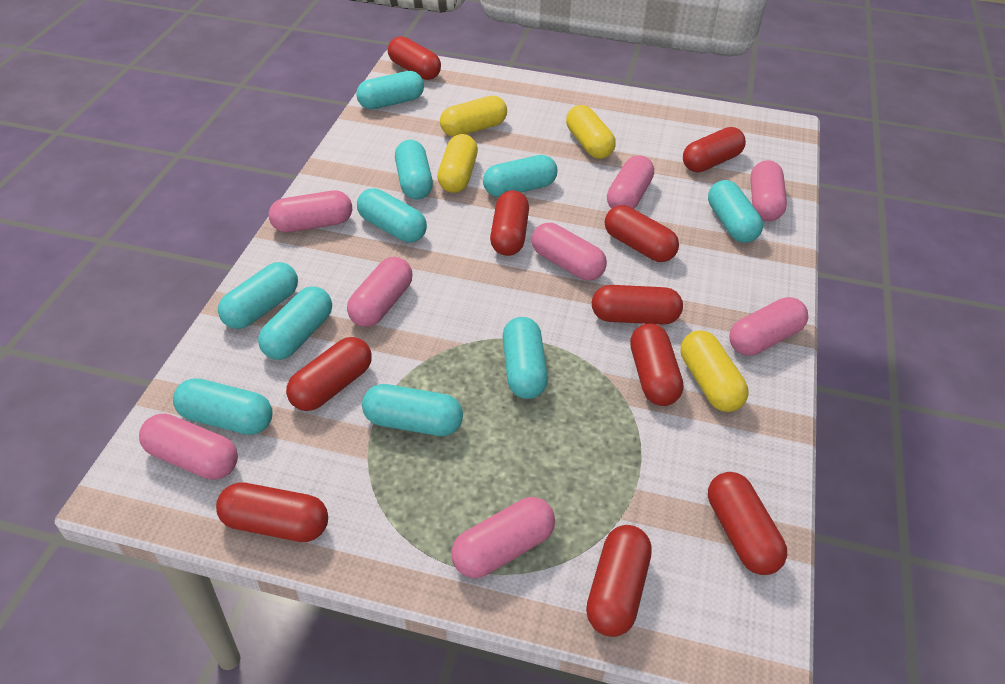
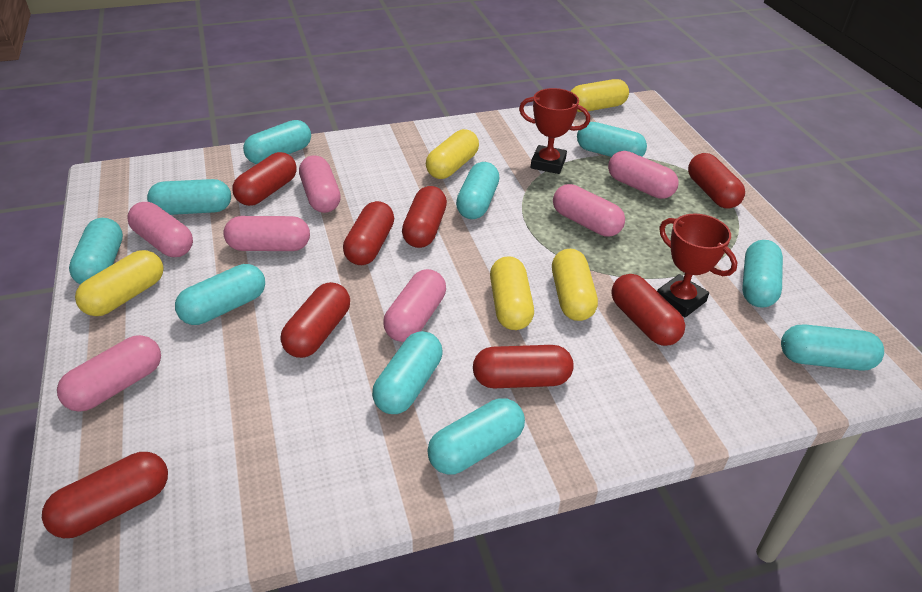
pink capsule: [139,413,238,480] [269,190,352,233] [347,257,413,327] [451,497,555,578] [532,223,607,281] [607,155,654,209] [729,297,808,356] [750,160,787,221] = 8 -> [57,335,161,412] [127,202,193,257] [223,216,310,251] [299,155,341,213] [383,269,446,342] [553,184,625,237] [608,151,679,199] = 7
red capsule: [216,482,328,542] [286,337,372,411] [388,36,441,80] [490,190,529,256] [586,525,652,637] [592,285,683,325] [605,205,679,262] [630,323,684,406] [683,127,746,172] [708,472,787,575] = 10 -> [42,452,168,538] [232,152,297,206] [281,282,350,358] [343,201,394,265] [402,186,447,248] [473,345,574,388] [611,274,685,346] [688,153,745,209] = 8
red trophy: none = 0 -> [519,88,590,174] [657,214,737,317] = 2
yellow capsule: [437,134,478,193] [440,96,507,137] [566,105,616,159] [681,331,748,412] = 4 -> [75,250,164,316] [426,129,479,179] [490,256,534,330] [552,249,598,321] [571,79,629,112] = 5

